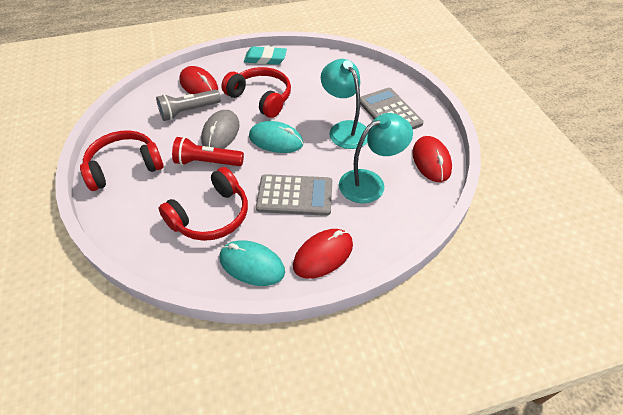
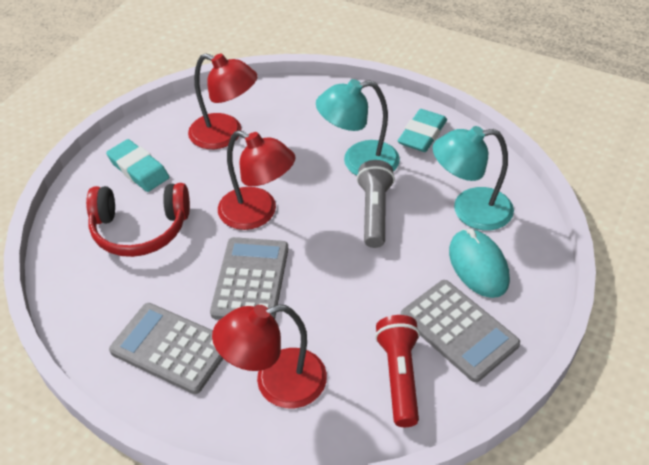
grey calculator: [256,174,332,216] [360,88,424,129] = 2 -> [109,303,224,394] [210,237,288,320] [401,280,520,382] = 3
grey mouse: [201,110,240,149] = 1 -> none = 0
red headphones: [80,130,164,191] [159,167,248,241] [221,67,291,118] = 3 -> [86,183,190,257] = 1
red lamp: none = 0 -> [188,54,258,149] [212,305,327,409] [218,130,296,230] = 3
red mouse: [179,66,218,94] [293,229,353,279] [412,136,452,182] = 3 -> none = 0
turquoise eraser: [244,46,287,65] = 1 -> [106,139,169,192] [398,109,447,152] = 2
turquoise mouse: [220,240,285,286] [249,121,304,153] = 2 -> [449,228,510,298] = 1

